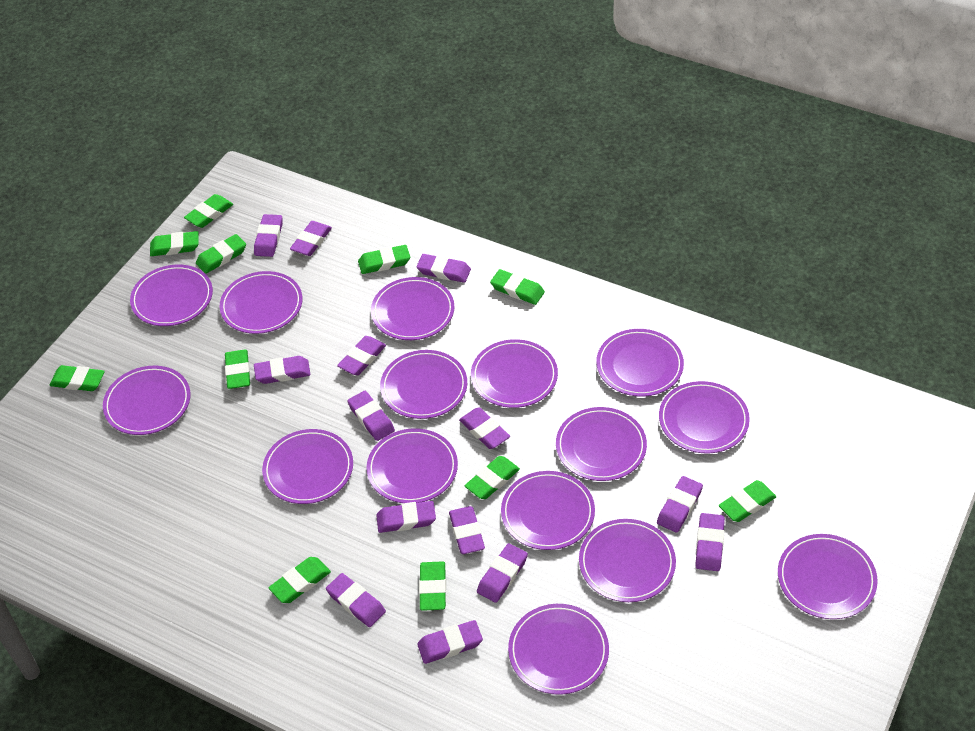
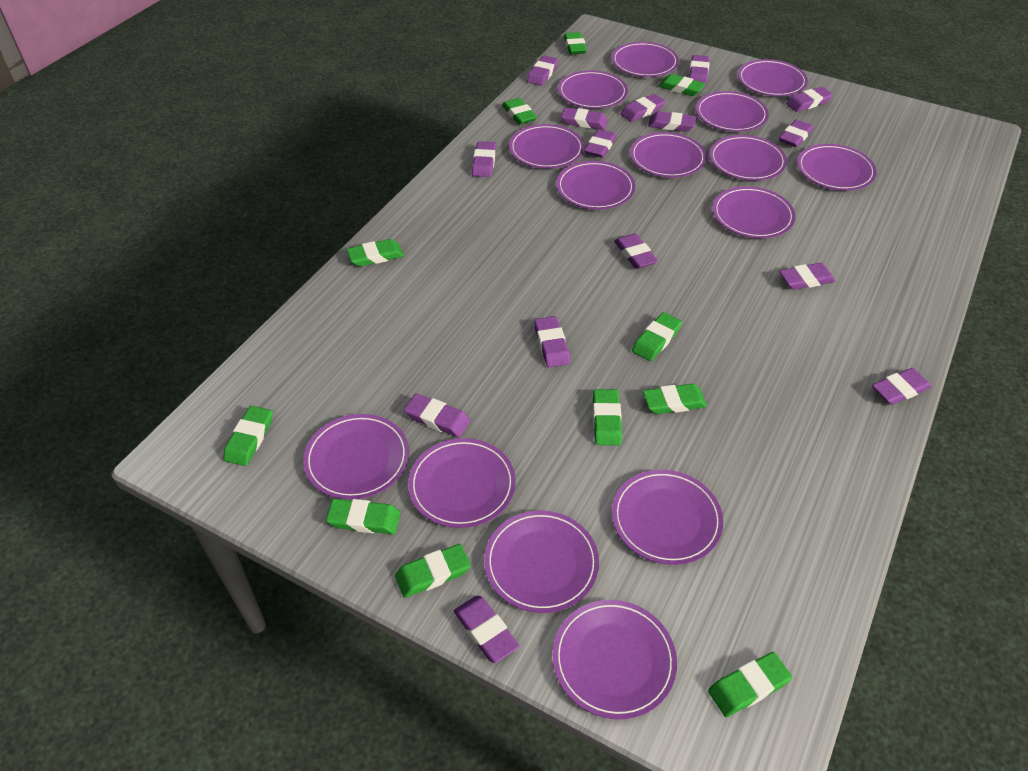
purple eraser: [254,214,282,257] [254,356,311,384] [290,221,332,256] [326,573,386,627] [337,336,386,375] [347,391,395,441] [376,501,436,533] [416,254,471,283] [417,620,483,664] [449,506,485,554] [459,407,510,449] [477,543,528,603] [657,476,703,533] [695,513,725,571] = 14 -> [404,394,471,438] [454,595,519,663] [472,141,496,177] [527,56,558,86] [534,316,570,368] [561,107,608,130] [584,129,617,158] [614,233,658,269] [620,94,665,122] [648,111,696,132] [689,55,710,85] [779,120,813,147] [779,263,836,290] [786,87,833,112] [872,368,932,405] = 15

